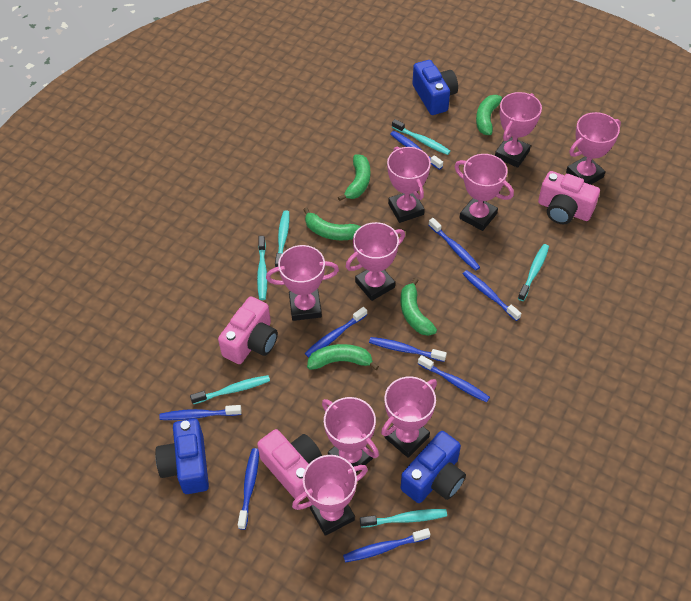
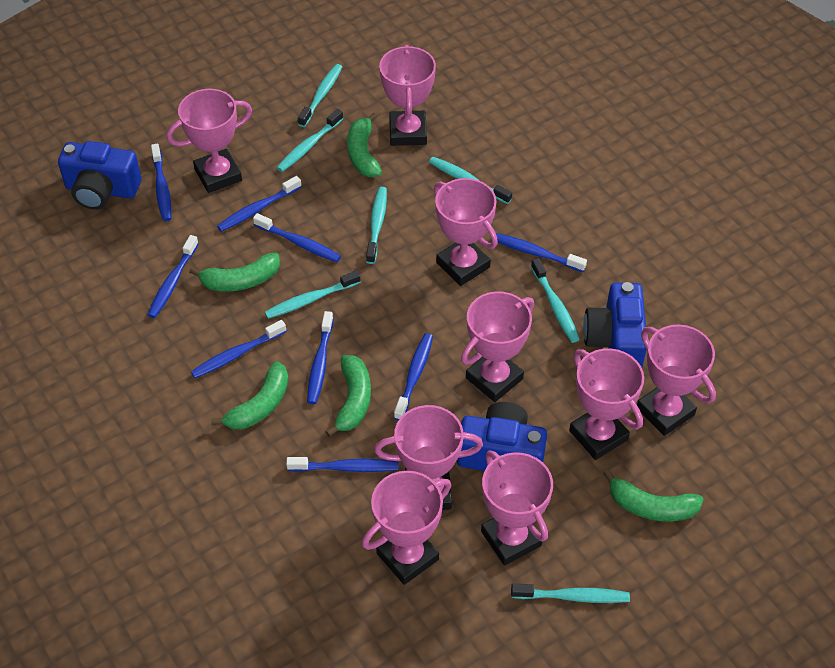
pink camera: [218,297,278,364] [257,429,322,501] [538,171,600,224] = 3 -> none = 0
turquoise toothbrush: [190,375,270,404] [257,236,267,300] [275,210,289,267] [360,509,447,528] [392,119,450,155] [518,244,549,301] = 6 -> [265,270,361,319] [277,109,343,172] [298,64,342,127] [366,187,387,264] [429,157,512,204] [511,584,630,603] [531,258,580,343] = 7

